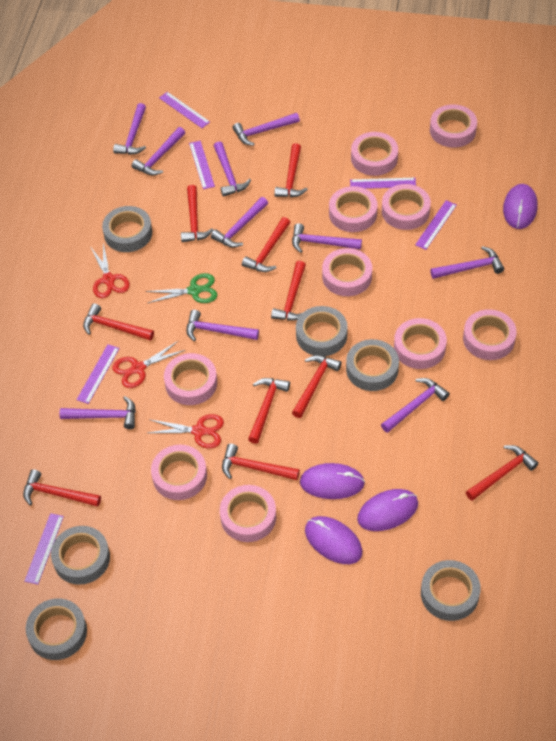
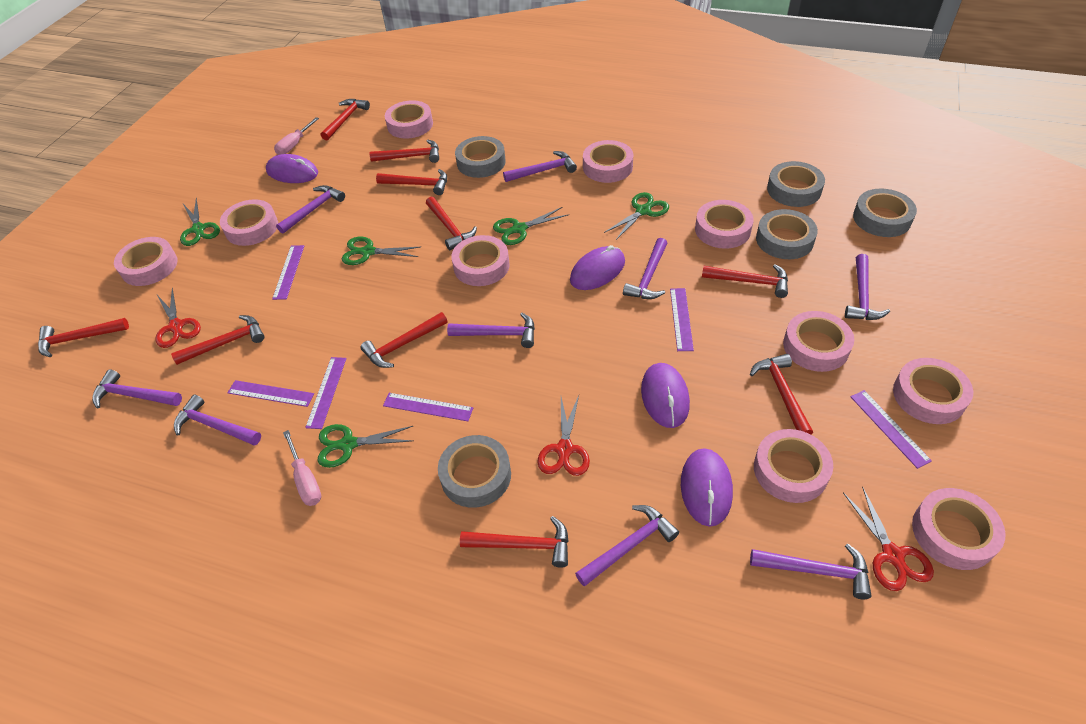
green scissors: [145,273,218,303] = 1 -> [180,198,220,246] [318,424,413,468] [342,237,420,265] [493,207,569,245] [604,192,669,240] = 5
grey tape: [26,599,87,660] [51,526,110,585] [102,206,152,252] [296,306,348,356] [346,339,399,391] [421,560,481,621] = 6 -> [438,435,511,508] [455,136,506,178] [756,209,818,259] [767,161,825,207] [853,189,917,237] = 5
pink screwdriver: none = 0 -> [274,117,319,155] [283,430,321,506] = 2
purple hammer: [59,396,136,429] [113,103,146,155] [132,127,185,176] [186,310,259,341] [211,197,268,248] [214,141,251,197] [233,113,300,146] [292,223,362,253] [381,378,450,433] [430,246,504,279] = 10 -> [92,369,182,408] [174,394,261,446] [276,185,345,234] [447,313,535,348] [503,151,577,182] [575,505,679,587] [623,238,668,299] [750,544,872,599] [845,254,890,320] = 9

